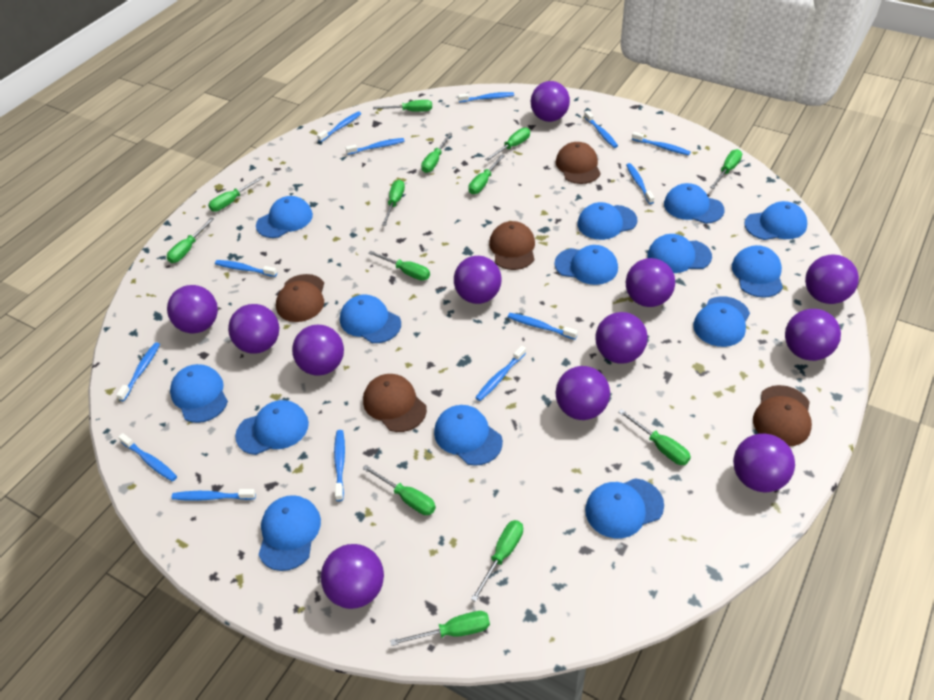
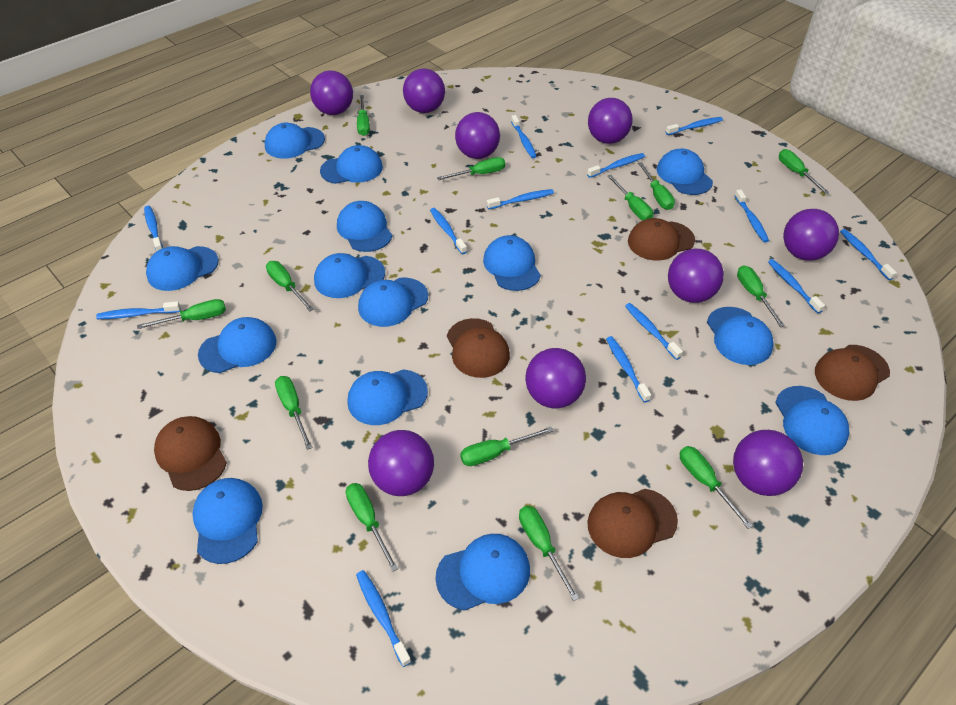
purple ball: [167,285,218,333] [228,304,279,354] [292,325,344,376] [321,544,384,609] [454,256,501,304] [531,81,570,122] [555,366,610,420] [595,312,648,364] [626,258,675,307] [733,433,795,492] [785,309,841,361] [805,255,859,304] = 12 -> [310,70,353,115] [368,430,434,496] [403,68,445,113] [455,112,500,159] [525,348,586,408] [588,98,633,144] [668,249,724,303] [733,430,803,496] [783,209,839,261] = 9

